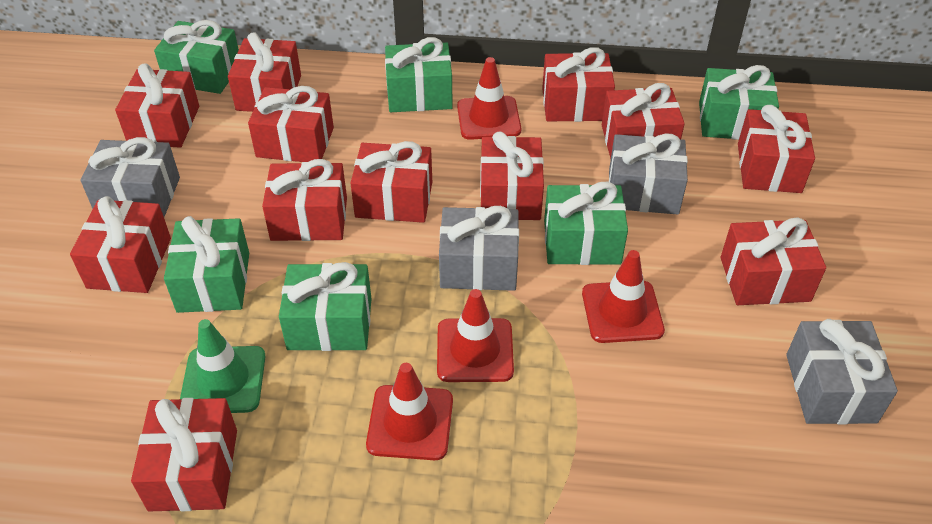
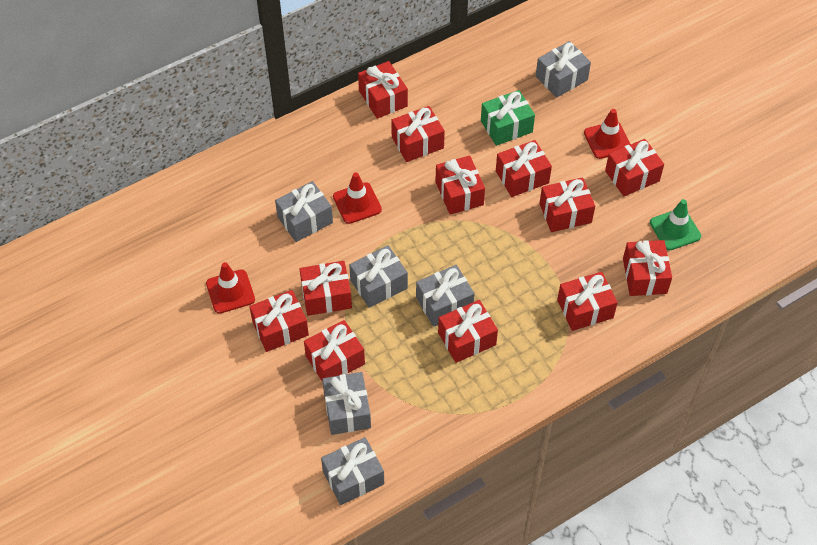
green gift: [154,20,239,94] [164,216,249,313] [279,262,372,351] [385,37,453,112] [544,182,628,265] [699,65,779,140] = 6 -> [481,90,535,146] = 1
grey gift: [81,137,180,217] [439,206,519,291] [609,133,688,215] [786,319,898,425] = 4 -> [275,181,333,242] [321,437,384,505] [322,372,371,435] [349,245,408,308] [416,265,475,327] [536,41,591,98] = 6
red traffic cone: [366,363,453,460] [437,289,514,382] [457,57,521,140] [582,250,665,343] = 4 -> [206,262,255,314] [333,173,382,224] [584,109,631,159] = 3

